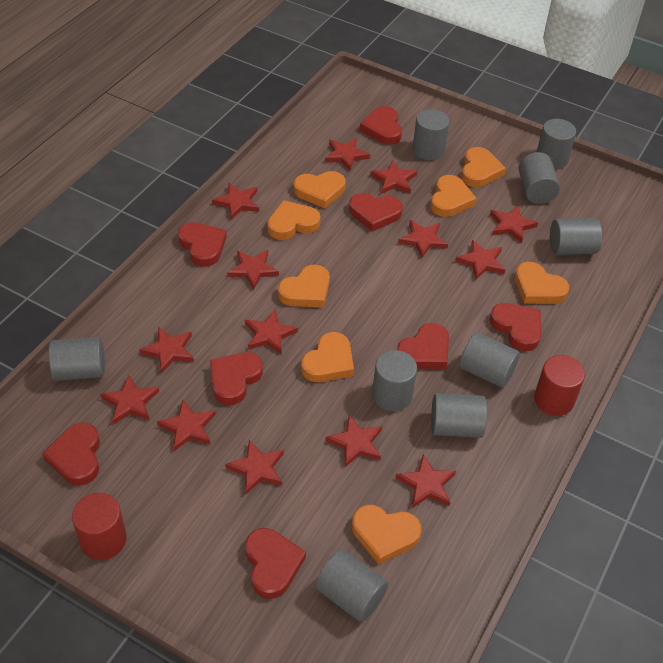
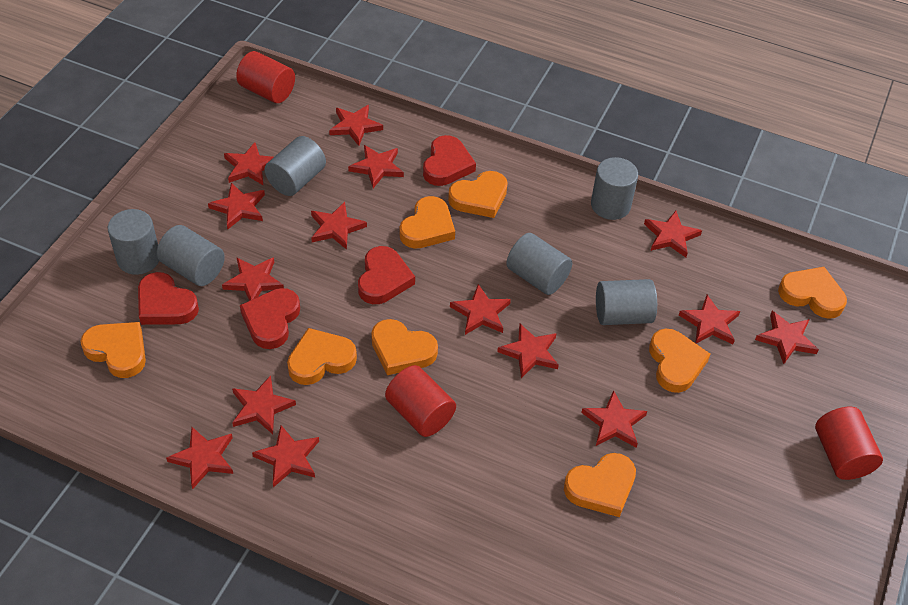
grey cylinder: [49,337,105,381] [315,549,388,622] [372,350,417,411] [413,109,449,160] [431,393,487,438] [460,332,520,388] [518,152,560,204] [537,119,576,170] [550,218,602,255] = 9 -> [108,209,159,275] [157,225,225,286] [264,136,326,196] [506,233,572,295] [591,157,638,220] [596,279,657,325] = 6
red cylinder: [72,493,127,560] [534,355,585,416] = 2 -> [236,51,295,103] [385,365,456,437] [815,407,883,480] = 3
red heart: [42,423,100,485] [178,222,227,267] [210,352,263,405] [245,528,306,599] [349,193,403,232] [360,106,402,145] [397,323,449,369] [490,303,541,351] = 8 -> [138,272,199,325] [240,288,300,349] [358,246,415,304] [423,135,476,186] = 4
red star: [100,375,159,424] [139,327,194,374] [157,400,216,451] [212,183,259,220] [225,440,284,494] [227,250,279,290] [245,310,298,355] [325,138,370,171] [325,415,382,467] [370,160,417,194] [396,454,456,508] [398,220,448,258] [455,240,505,280] [490,206,538,243] = 14 -> [166,427,233,489] [208,183,265,229] [222,257,284,301] [224,142,274,185] [232,375,296,434] [252,425,319,487] [311,202,367,249] [329,105,383,146] [348,145,404,188] [450,284,511,335] [497,324,559,378] [581,390,647,448] [644,211,702,257] [679,295,740,344] [755,311,819,364] = 15

